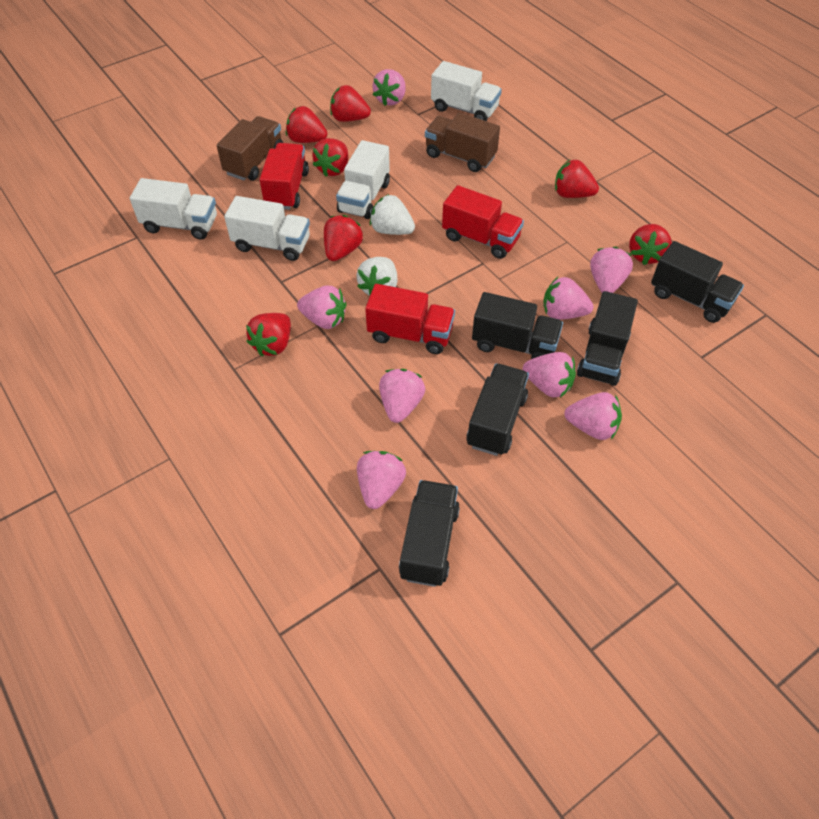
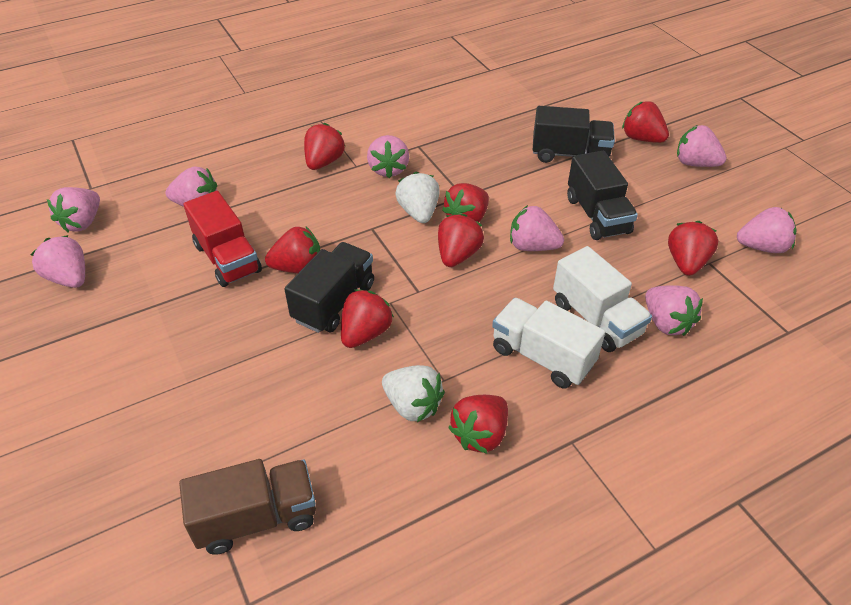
black truck: [399,480,460,587] [466,363,529,456] [472,292,563,359] [577,291,638,386] [651,241,744,323] = 5 -> [284,242,374,333] [533,106,615,163] [567,151,638,240] = 3
brown truck: [217,116,283,181] [425,113,500,172] = 2 -> [179,459,316,555] = 1
red strawberry: [246,313,291,356] [286,106,327,143] [312,138,348,177] [324,215,363,261] [330,85,371,122] [555,160,599,198] [629,224,672,265] = 7 -> [265,227,320,273] [304,123,345,170] [341,289,394,348] [438,214,484,267] [442,183,489,222] [448,395,508,454] [622,101,669,143] [668,221,719,276] = 8
red truck: [259,143,309,210] [365,284,455,354] [442,185,524,259] = 3 -> [183,191,262,287] = 1
white truck: [130,178,217,240] [224,196,310,261] [336,140,390,219] [431,61,502,121] = 4 -> [492,298,605,389] [553,246,652,352] = 2

